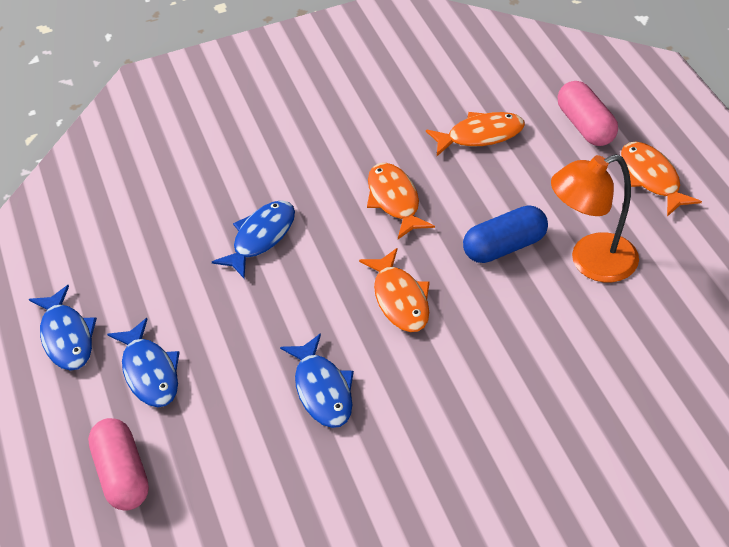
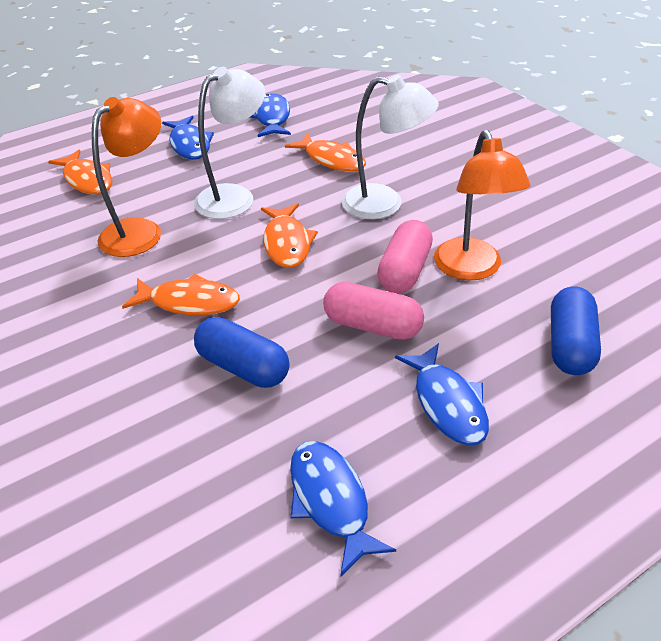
blue capsule: [463,205,548,263] = 1 -> [194,317,290,388] [551,287,601,375] = 2
orange lamp: [551,154,639,282] = 1 -> [92,97,161,257] [434,129,531,280] = 2
white lamp: none = 0 -> [194,67,265,219] [342,75,439,219] = 2

